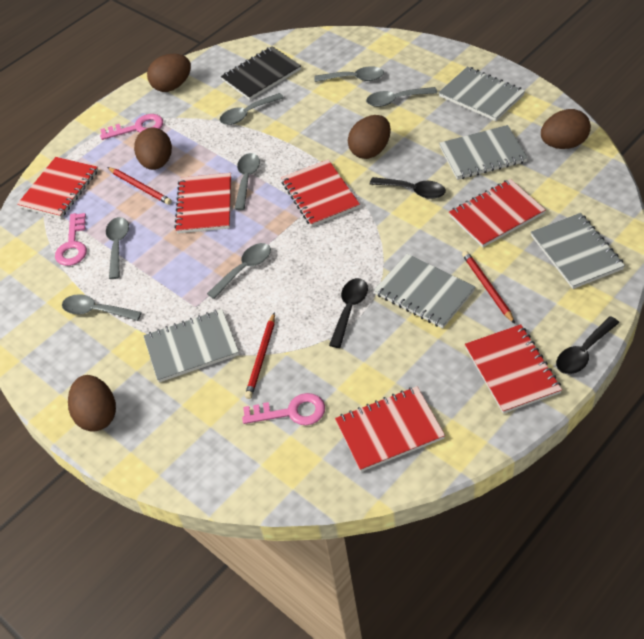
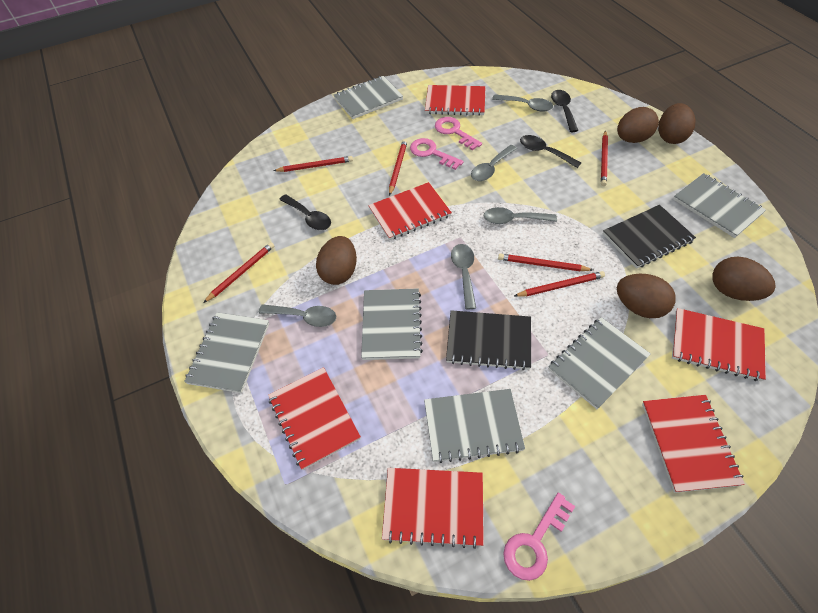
black notebook: [221,46,301,100] = 1 -> [446,310,531,370] [603,205,696,269] = 2
grey notebook: [143,309,239,382] [374,254,475,328] [438,67,525,121] [439,125,528,180] [531,213,625,289] = 5 -> [184,312,269,393] [334,76,403,119] [361,289,423,360] [424,389,525,463] [549,317,651,409] [673,173,766,238] = 6
grey spoon: [62,294,142,321] [106,217,129,279] [207,243,271,299] [220,93,284,125] [234,153,260,210] [314,66,384,82] [366,87,437,107] = 7 -> [259,304,336,327] [451,244,476,310] [471,145,517,181] [483,207,557,224] [492,94,553,111] = 5
red pencil: [107,167,172,205] [245,312,275,399] [462,251,515,324] = 3 -> [203,242,274,303] [274,156,353,172] [389,139,407,196] [498,253,593,271] [514,271,605,297] [601,130,608,186] = 6

